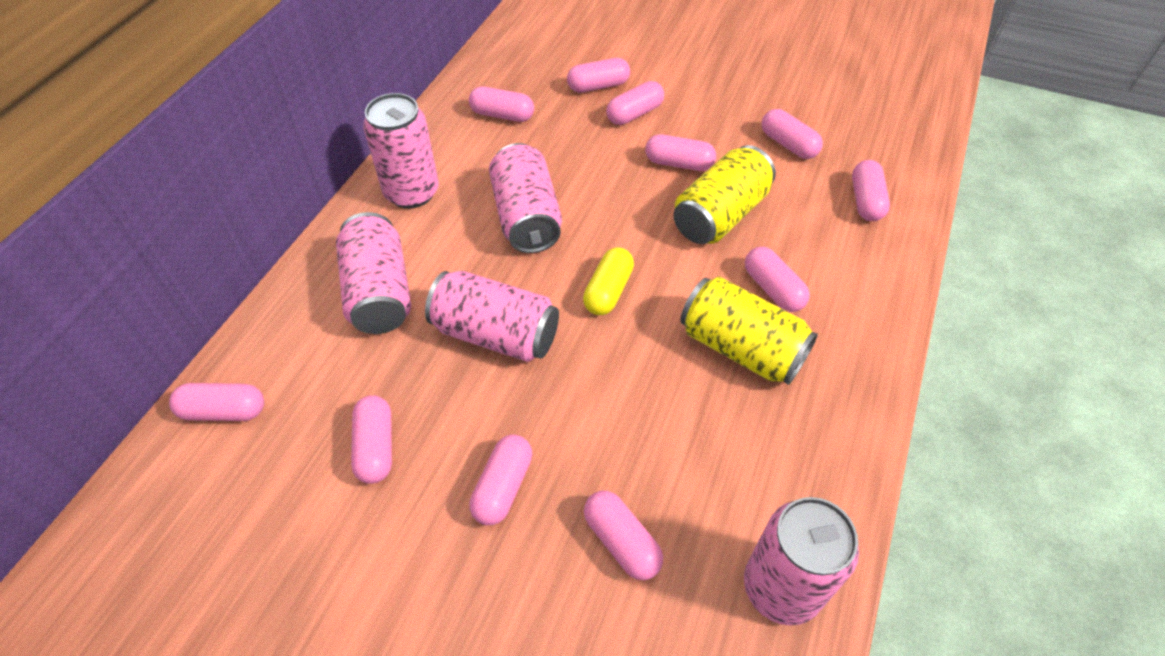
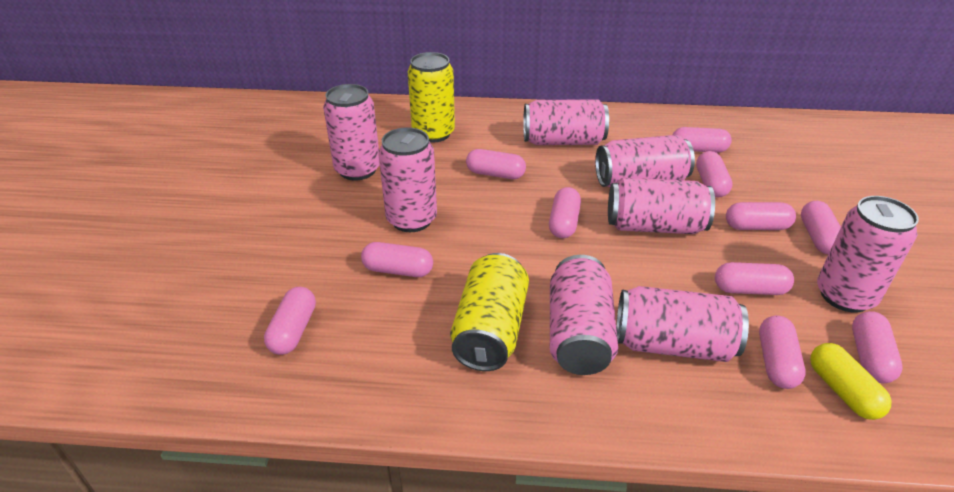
pink can: [336,212,411,334] [363,93,439,208] [425,271,559,362] [489,143,562,253] [744,497,859,626] = 5 -> [323,84,380,181] [378,127,437,232] [523,99,609,145] [550,255,618,375] [595,135,695,187] [608,178,715,234] [616,286,749,362] [817,196,919,313] = 8

